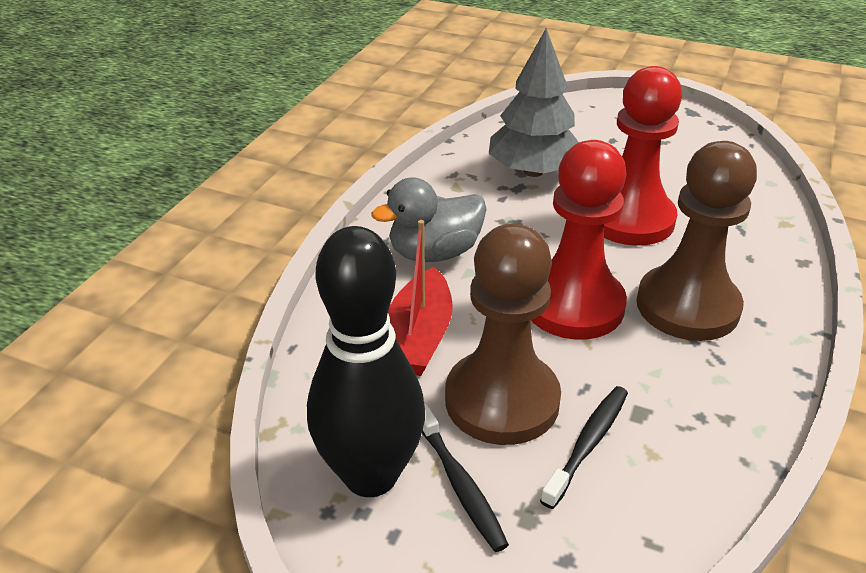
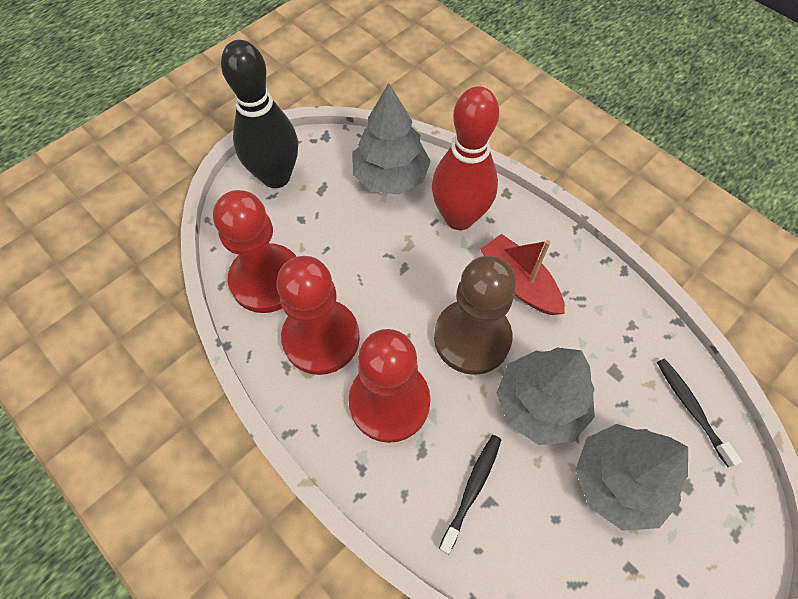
brown pawn: [445,224,561,445] [637,141,757,341] = 2 -> [434,256,516,375] = 1
grey duck: [371,178,487,262] = 1 -> none = 0
grey tree: [489,28,579,177] = 1 -> [352,83,431,195] [497,348,595,445] [575,424,688,531] = 3
red bowling pin: none = 0 -> [432,86,499,230] = 1
red pawn: [531,140,627,340] [604,66,682,246] = 2 -> [213,190,297,313] [276,256,360,375] [348,329,431,443] = 3

